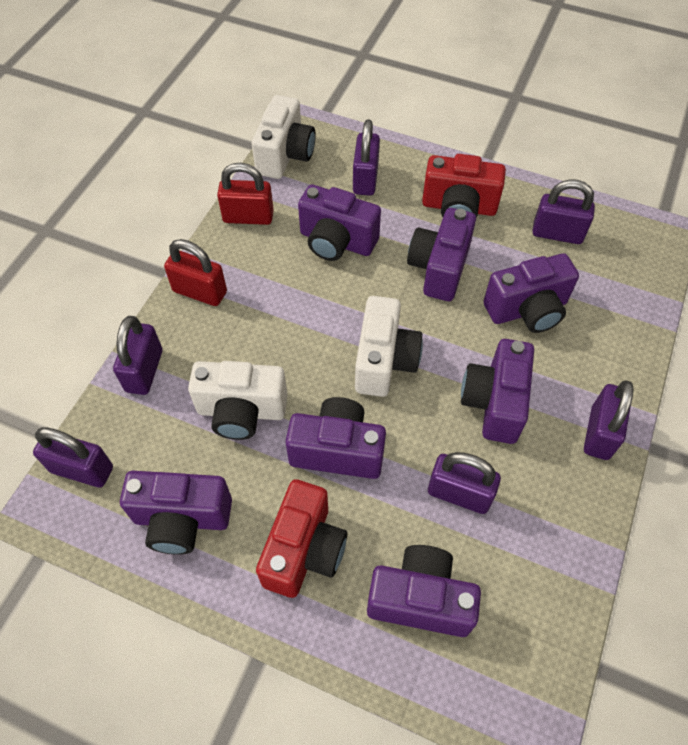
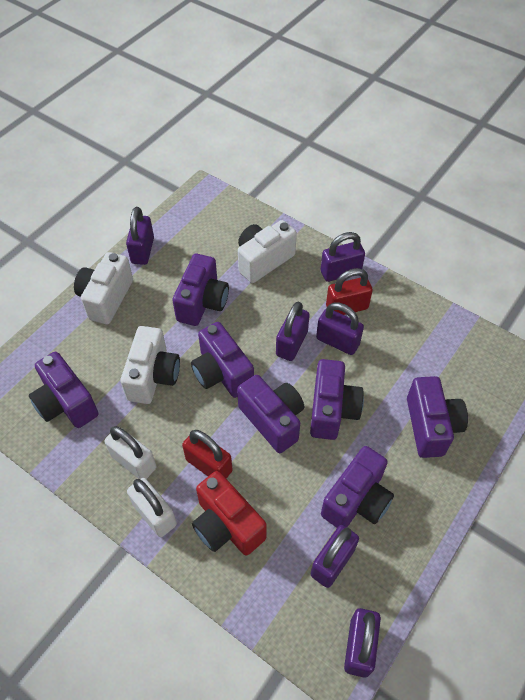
red camera: [256,479,347,598] [422,154,506,218] = 2 -> [192,471,267,555] = 1
white padlock: none = 0 -> [105,426,156,479] [127,478,177,537] = 2

